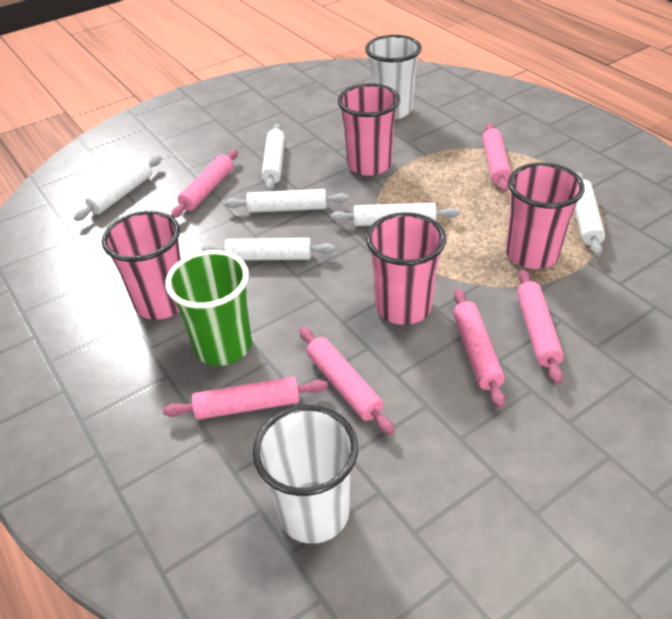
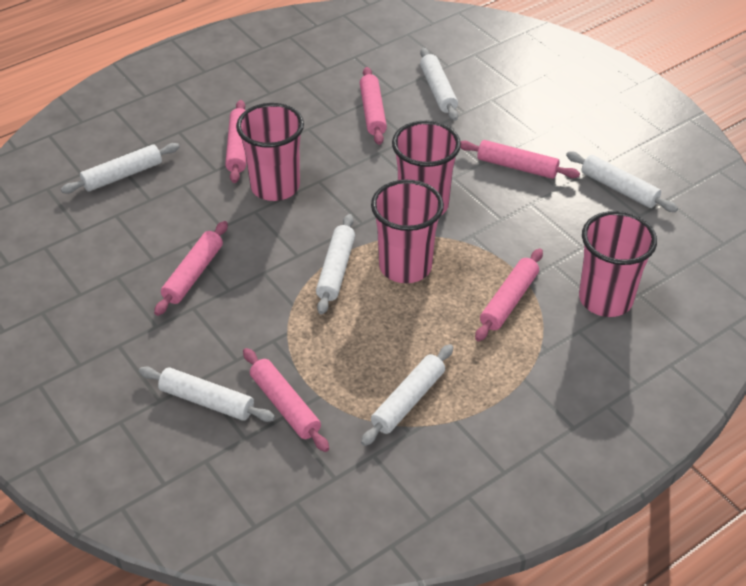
green cup: [165,250,252,366] = 1 -> none = 0
white cup: [253,405,358,544] [365,35,422,119] = 2 -> none = 0

